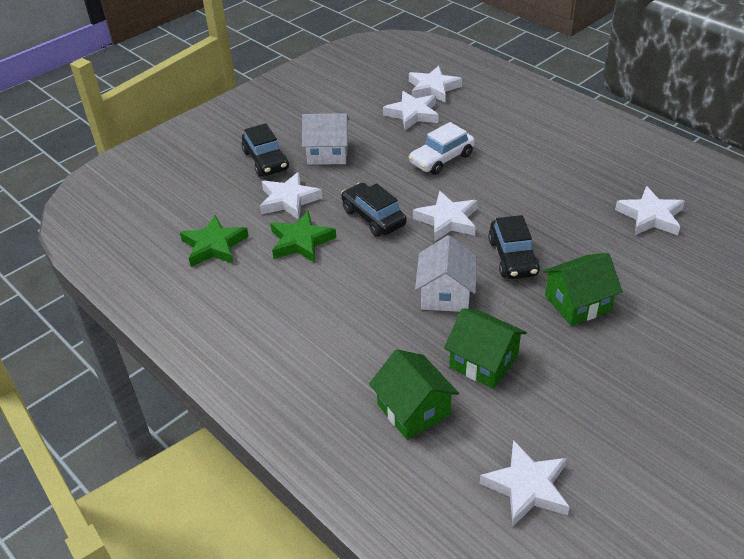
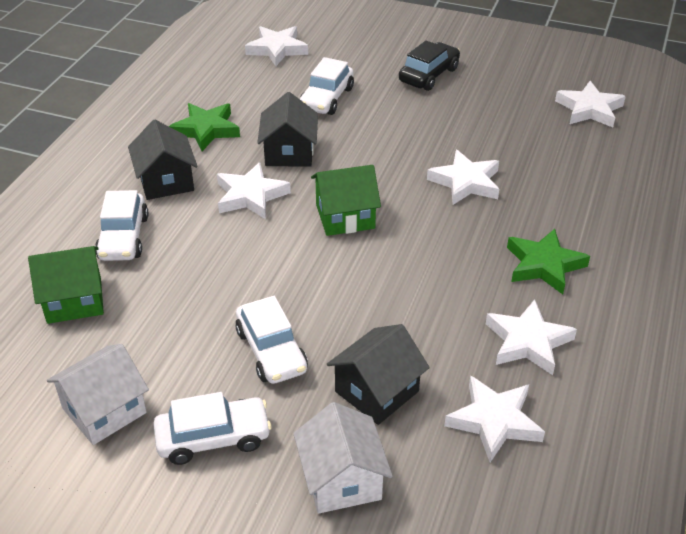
black car: [242,123,289,177] [341,182,407,237] [488,215,540,279] = 3 -> [399,41,460,91] = 1
black house: none = 0 -> [128,120,198,200] [257,92,318,166] [327,324,430,425] = 3
green house: [369,349,459,440] [444,308,527,389] [542,253,623,326] = 3 -> [28,246,104,324] [311,165,381,236] = 2
white car: [409,122,475,175] = 1 -> [95,190,148,261] [153,392,271,465] [235,296,308,384] [300,57,354,115] = 4

